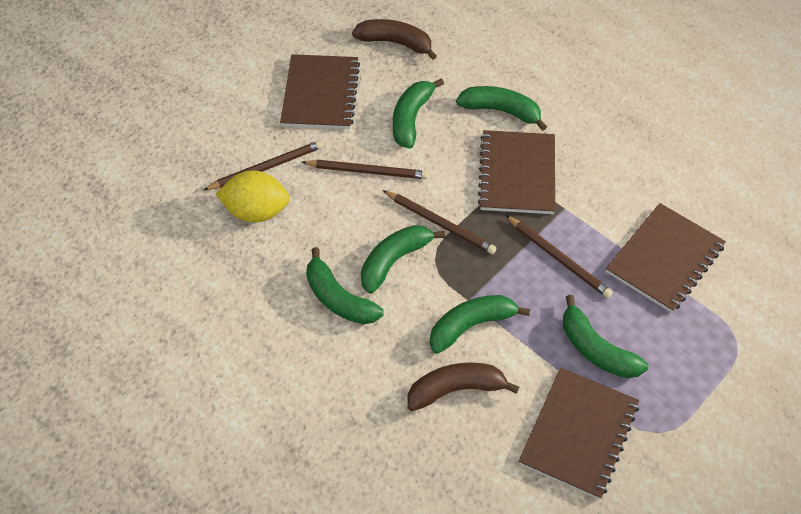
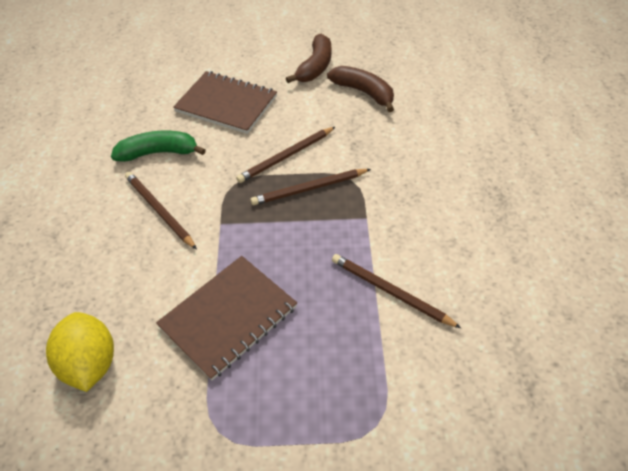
brown notebook: [280,54,360,129] [478,130,555,214] [519,367,639,500] [606,203,726,313] = 4 -> [156,256,297,381] [173,71,277,134] = 2
green banana: [306,247,384,324] [361,225,445,294] [393,78,444,149] [430,295,530,354] [456,86,547,131] [563,295,648,378] = 6 -> [111,131,206,162] = 1

